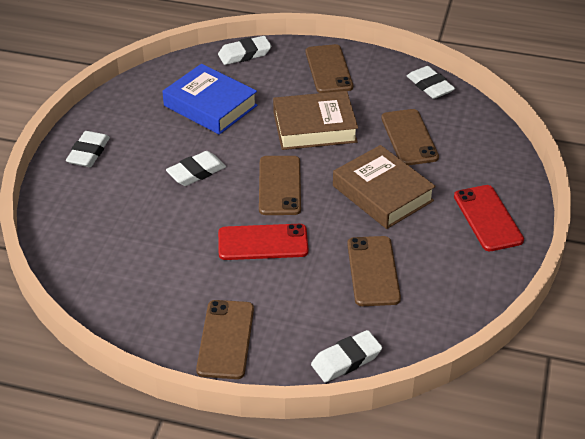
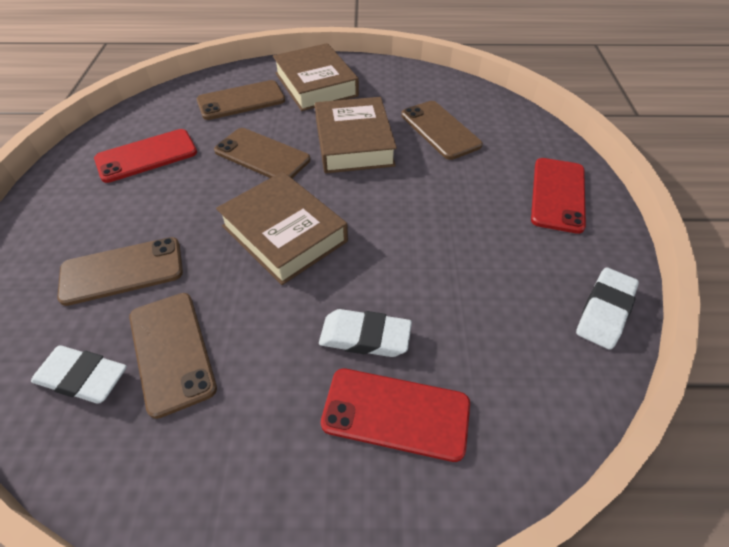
blue book: [162,64,257,135] = 1 -> none = 0
brown book: [273,91,358,150] [333,145,436,229] = 2 -> [216,172,348,285] [273,43,359,111] [315,97,397,173] = 3
red phone: [218,224,308,260] [454,185,524,251] = 2 -> [94,129,197,183] [321,368,470,462] [531,158,586,234] = 3
white eraser: [66,131,110,167] [166,151,226,186] [218,36,272,65] [311,330,382,382] [407,66,455,99] = 5 -> [31,345,127,404] [319,309,412,357] [576,267,639,350] = 3

